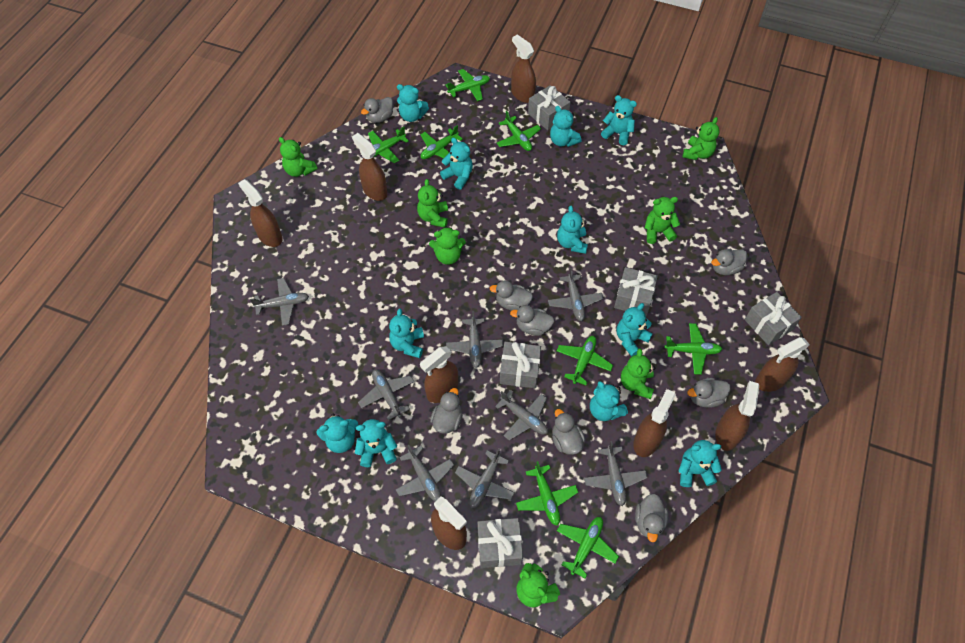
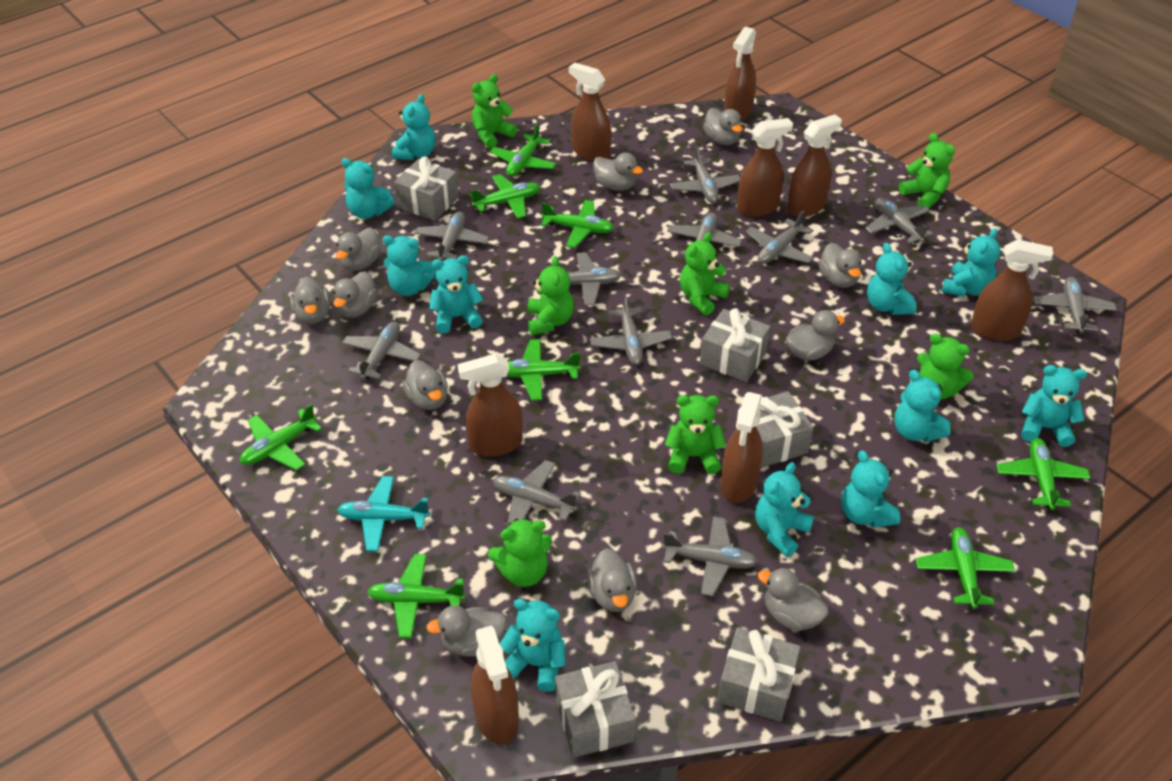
grey duck: [361,97,393,123] [430,388,462,434] [490,280,533,311] [510,305,554,336] [552,409,585,455] [635,494,668,542] [687,378,730,408] [711,249,748,275] = 8 -> [290,277,331,324] [333,271,378,318] [336,228,381,271] [403,360,448,410] [426,605,507,657] [587,548,637,612] [593,153,643,191] [703,108,742,145] [758,568,829,631] [786,310,845,360] [818,243,861,288] = 11
grey plane: [250,278,309,326] [358,370,414,420] [396,445,454,501] [446,311,504,368] [455,449,515,508] [495,390,548,440] [548,268,604,321] [584,441,647,506] = 8 -> [342,321,421,380] [414,211,489,261] [493,460,580,527] [544,252,621,305] [590,294,672,365] [662,517,758,596] [667,213,742,256] [670,146,740,203] [746,211,814,264] [865,198,933,244] [1034,277,1117,333] = 11
turquoise plane: none = 0 -> [337,476,430,552] = 1

